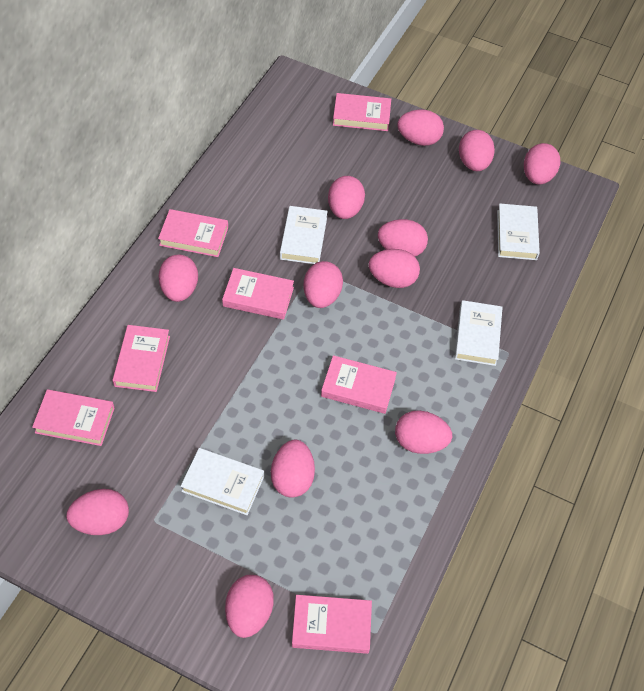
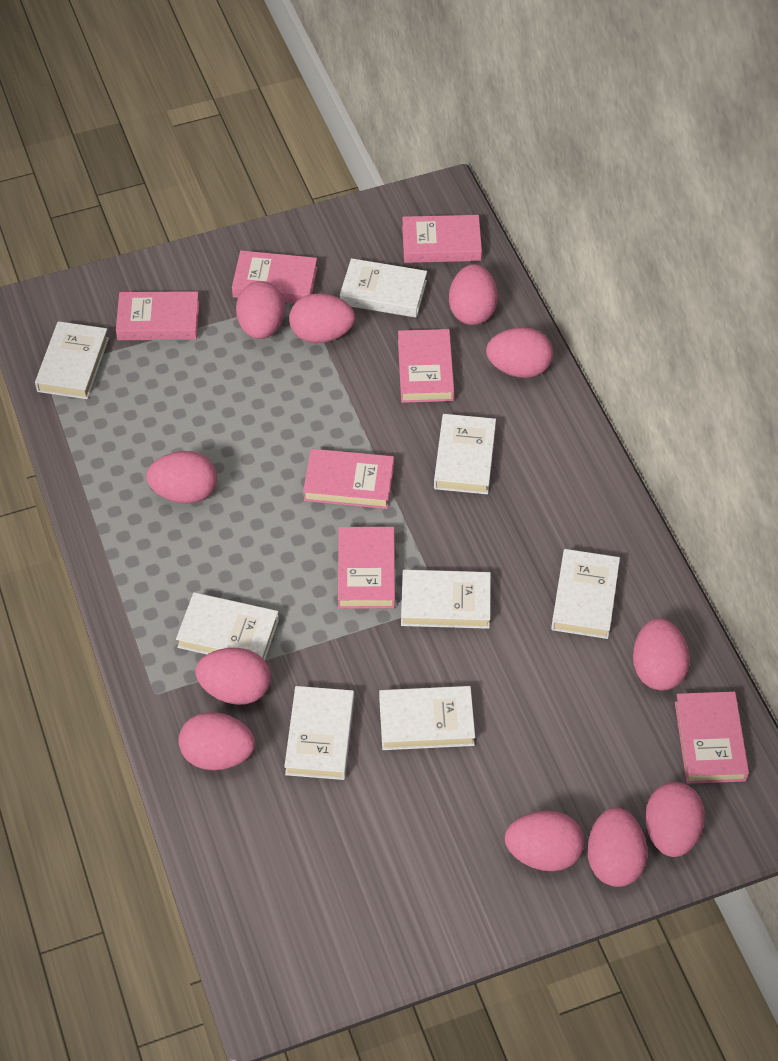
pink egg: [66,489,129,535] [158,255,198,302] [225,575,274,638] [271,440,315,498] [304,261,343,308] [328,176,365,219] [369,249,420,288] [378,219,428,256] [395,410,452,454] [397,110,444,146] [459,130,495,171] [524,143,560,185] = 12 -> [146,451,217,503] [179,712,255,770] [195,648,271,705] [236,281,285,339] [289,293,355,343] [449,264,498,325] [486,327,553,378] [505,811,584,871] [587,807,648,887] [633,618,690,690] [645,782,705,857] = 11
white book: [180,448,264,515] [280,206,328,264] [454,300,503,366] [497,203,540,260] = 4 -> [35,321,109,399] [176,592,279,660] [284,686,354,780] [340,258,427,318] [379,686,475,750] [401,570,491,629] [434,414,496,494] [551,549,620,639] = 8

